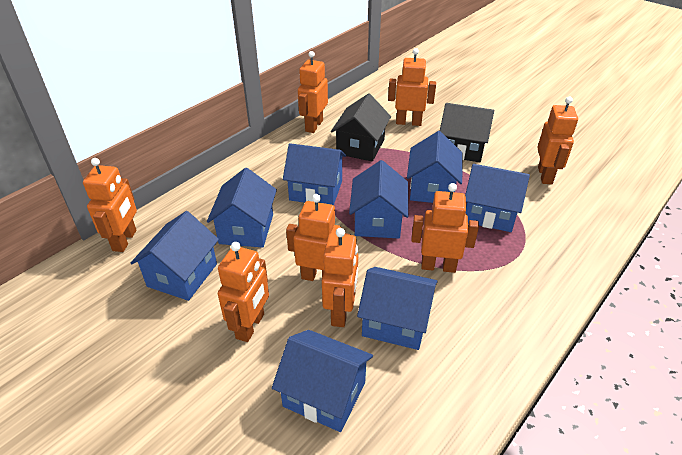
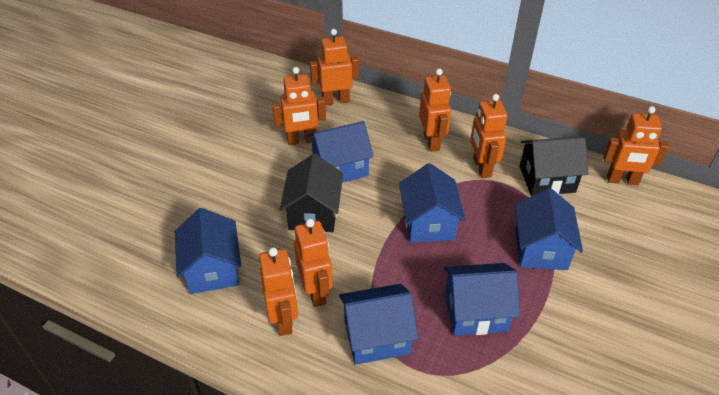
blue house: [131,211,219,301] [207,168,277,248] [272,330,373,432] [283,143,346,205] [349,160,408,239] [357,267,438,350] [407,131,463,203] [465,164,530,232] = 8 -> [175,208,241,294] [307,121,374,183] [339,284,418,365] [399,163,466,243] [444,263,520,336] [515,188,583,270] = 6
orange robot: [83,158,137,252] [218,242,269,342] [286,194,351,281] [298,51,328,133] [322,228,358,327] [388,48,436,126] [411,183,479,273] [537,96,578,184] = 8 -> [259,247,298,336] [272,67,326,145] [294,219,333,307] [310,29,359,105] [419,69,451,152] [470,94,507,178] [603,106,669,185] = 7

